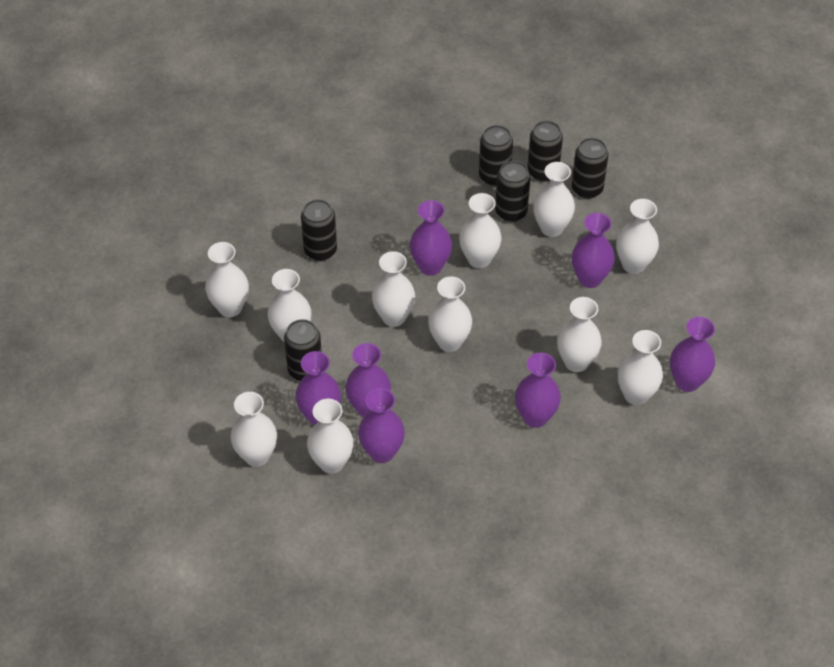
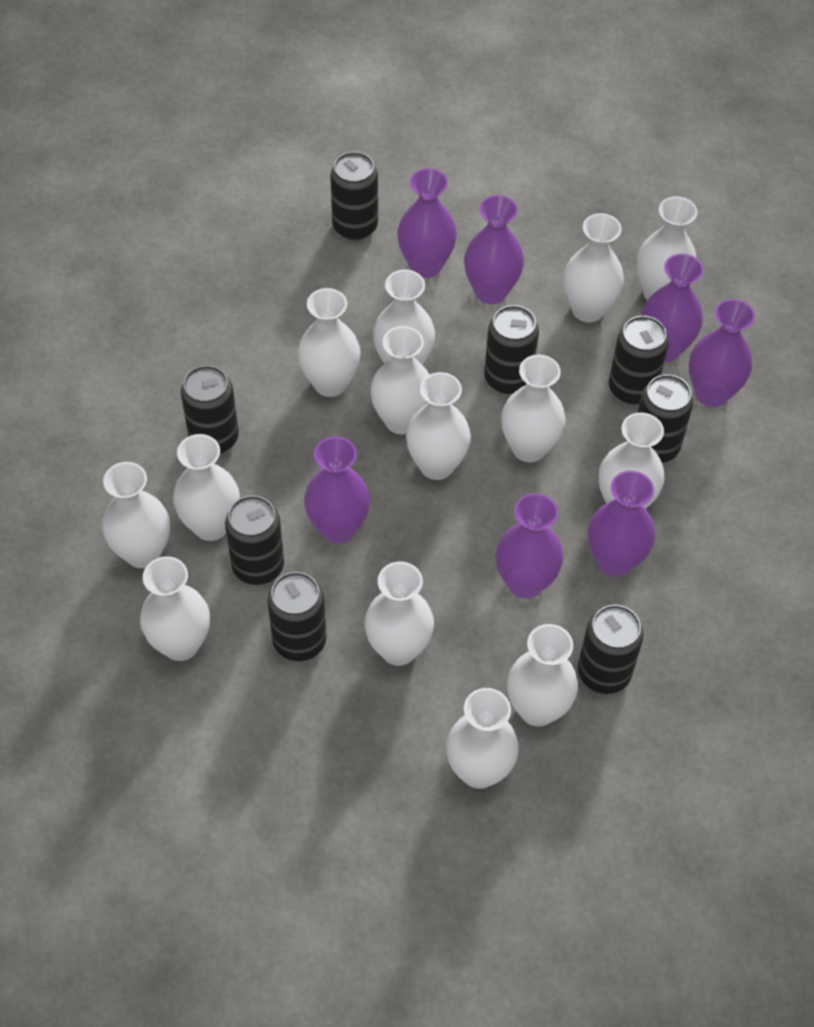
black can: [284,319,322,381] [301,199,337,261] [479,125,513,186] [495,161,531,222] [527,121,563,181] [572,138,608,199] = 6 -> [181,365,239,454] [225,495,284,585] [267,572,326,661] [330,152,378,240] [484,305,539,394] [578,605,644,694] [609,316,669,405] [637,374,693,463] = 8
white vase: [205,242,249,317] [230,392,277,467] [267,269,312,342] [307,399,354,474] [372,251,415,327] [428,277,472,352] [459,193,502,268] [533,162,575,237] [557,297,602,372] [616,199,659,274] [618,330,663,405] = 11 -> [102,462,170,568] [140,556,210,661] [173,434,240,541] [298,288,361,397] [365,561,434,666] [371,326,430,434] [373,270,435,365] [406,372,471,480] [446,688,519,789] [501,355,565,462] [507,624,578,727] [563,213,624,322] [599,412,665,509] [636,196,697,300] = 14

